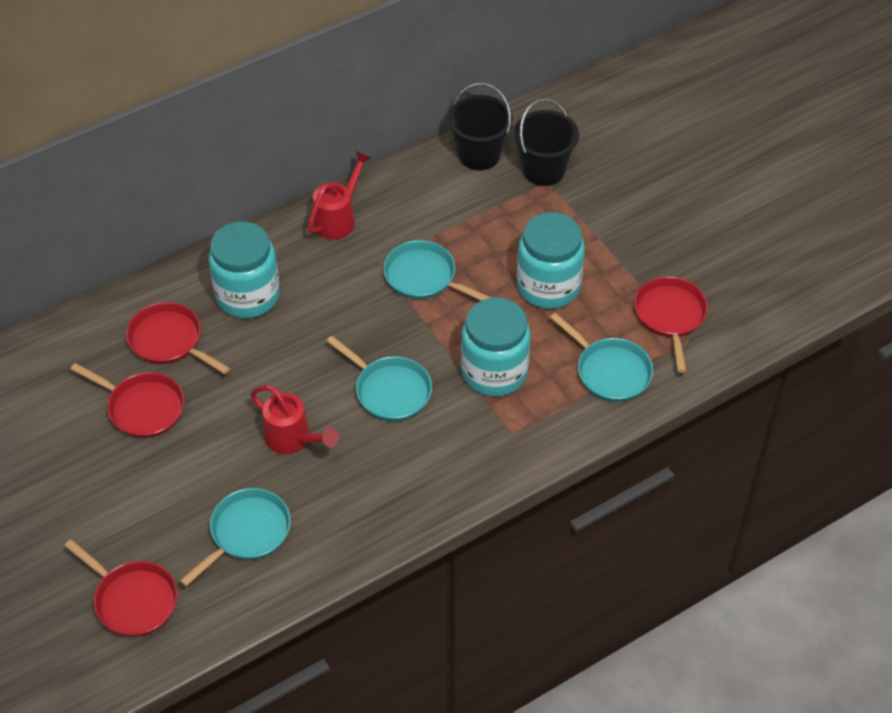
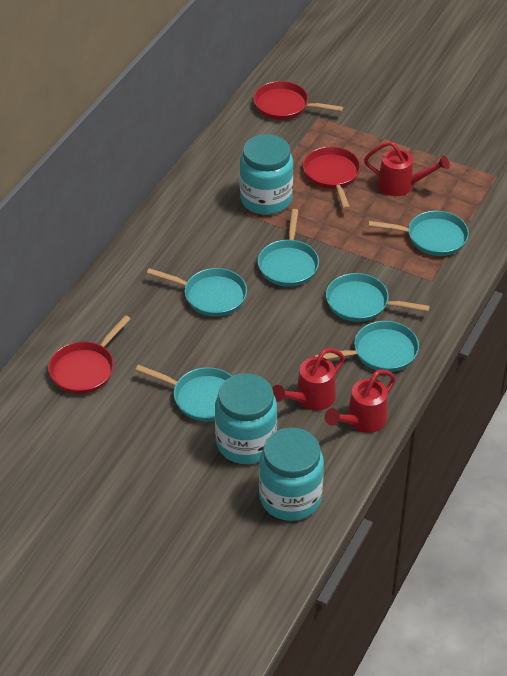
black bucket: [448,83,513,171] [514,98,579,186] = 2 -> none = 0
red pan: [64,539,178,637] [70,363,184,438] [126,302,230,374] [634,277,708,373] = 4 -> [48,315,130,394] [253,81,344,120] [303,147,361,210] = 3
red watering can: [250,385,339,454] [308,151,372,240] = 2 -> [272,348,345,411] [325,369,396,433] [364,141,450,196] = 3
turquoise pan: [180,488,291,587] [327,336,432,421] [383,240,492,301] [550,313,653,402] = 4 -> [135,365,232,421] [147,268,247,317] [258,209,319,287] [314,321,419,372] [326,273,430,322] [368,211,469,256] = 6

